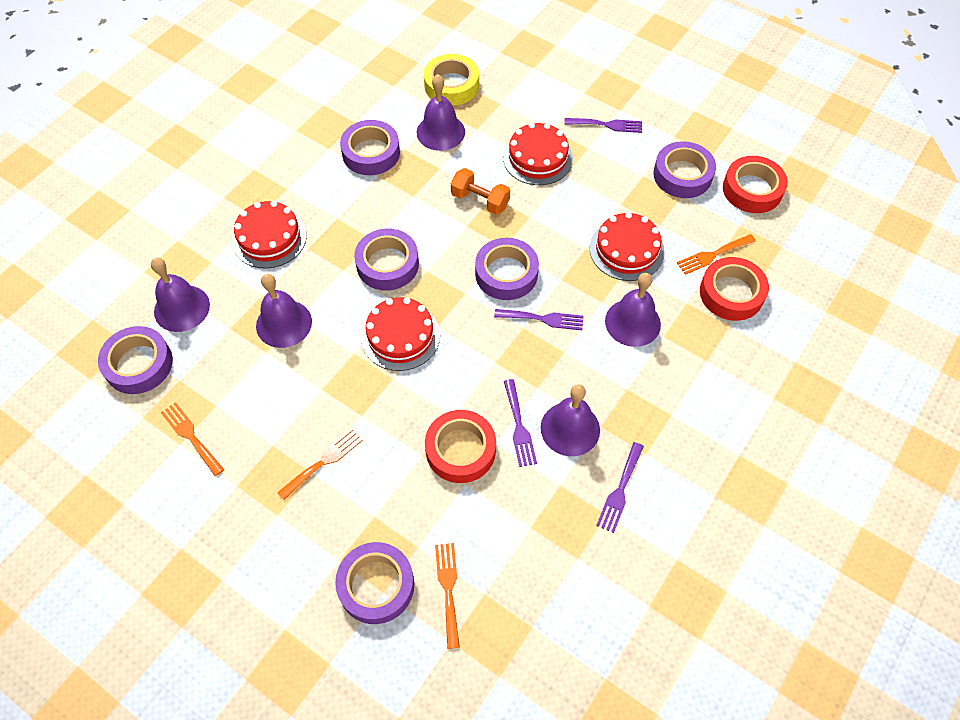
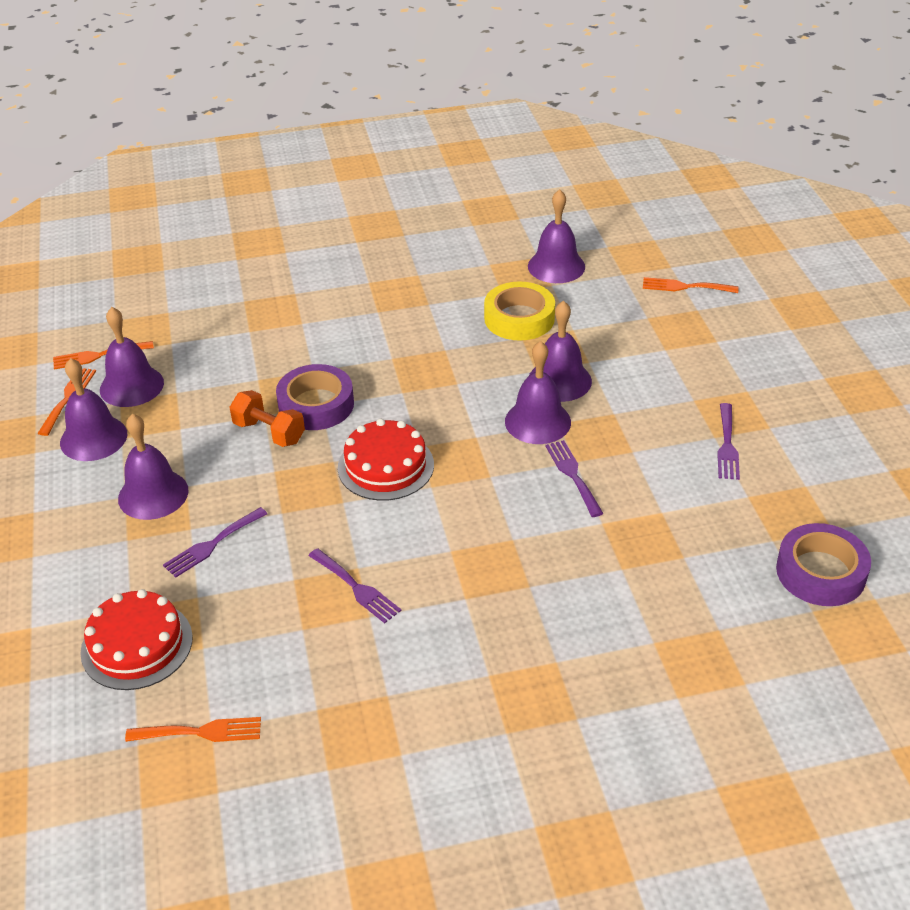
purple bell: [151,258,210,332] [256,274,312,348] [417,74,465,151] [541,384,600,456] [605,273,661,347] = 5 -> [60,358,127,461] [100,307,164,407] [118,414,189,520] [505,341,571,444] [528,189,585,283] [529,301,592,402] = 6
purple tape: [98,326,173,394] [335,542,414,624] [340,120,400,175] [354,229,419,290] [475,238,539,300] [653,141,716,198] = 6 -> [276,364,354,430] [776,523,871,606] = 2
red cake: [232,201,307,269] [361,297,440,371] [503,122,573,185] [589,212,665,281] = 4 -> [80,589,193,690] [338,419,434,501] = 2
red tape: [425,410,496,483] [700,257,769,321] [723,156,788,213] = 3 -> none = 0

